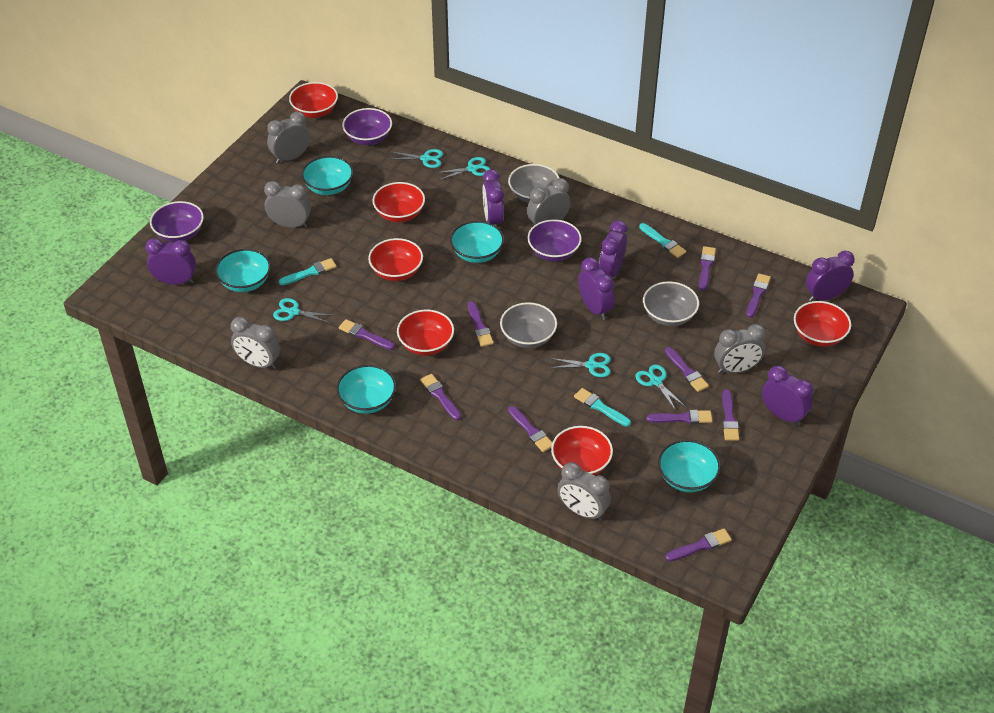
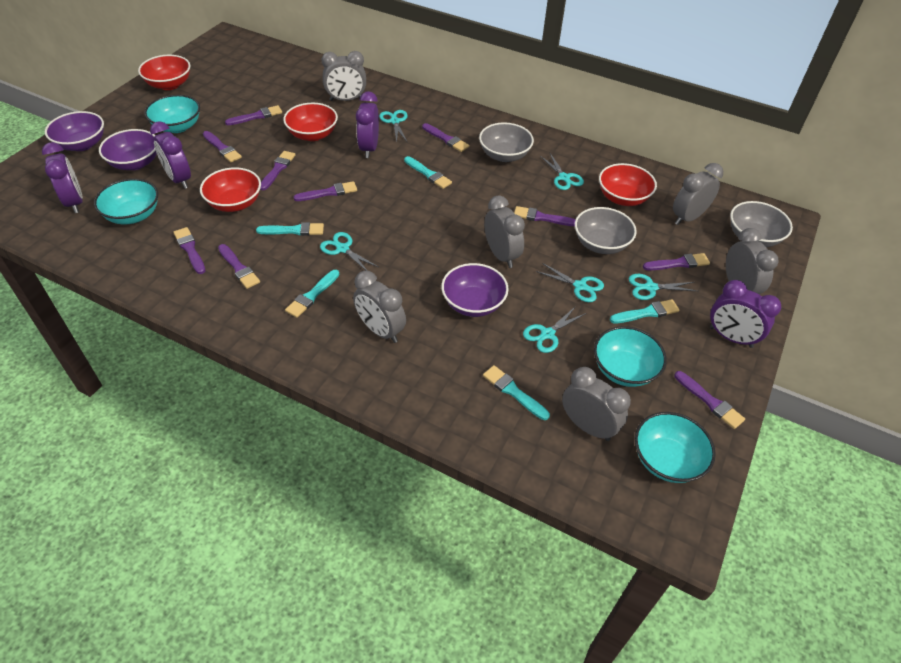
purple clock: [145,238,196,285] [483,169,504,227] [578,257,614,320] [599,220,627,277] [762,366,813,425] [806,251,855,302] = 6 -> [42,142,83,213] [150,121,191,189] [356,91,379,158] [710,280,781,348] = 4
red bowl: [289,82,338,118] [368,238,423,281] [372,182,425,222] [397,310,454,356] [551,426,613,475] [794,301,851,347] = 6 -> [138,55,190,90] [200,167,261,212] [283,103,338,141] [599,163,657,206] = 4
turquoise bowl: [215,249,271,292] [301,156,353,195] [337,365,396,414] [450,221,504,263] [658,440,721,492] = 5 -> [94,179,158,224] [144,95,200,133] [594,326,667,387] [635,412,716,483] = 4
turquoise brush: [279,258,337,285] [574,388,631,427] [639,223,686,258] = 3 -> [256,222,324,236] [285,270,339,318] [404,156,452,189] [483,365,550,420] [610,299,679,323] = 5
turquoise scissors: [273,298,334,323] [392,149,443,168] [436,157,490,180] [550,353,611,377] [635,364,686,411] = 5 -> [320,232,378,271] [379,110,408,143] [523,306,586,353] [536,263,604,302] [540,153,584,190] [629,274,697,300] = 6

